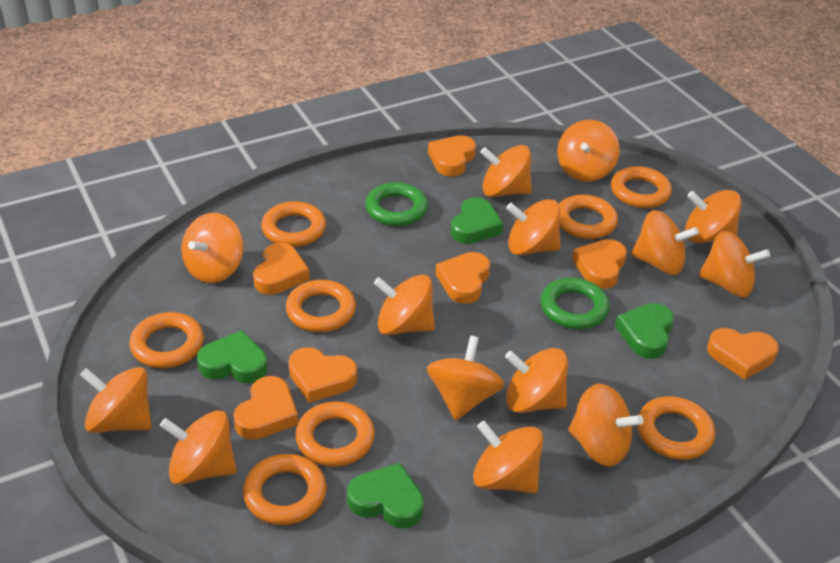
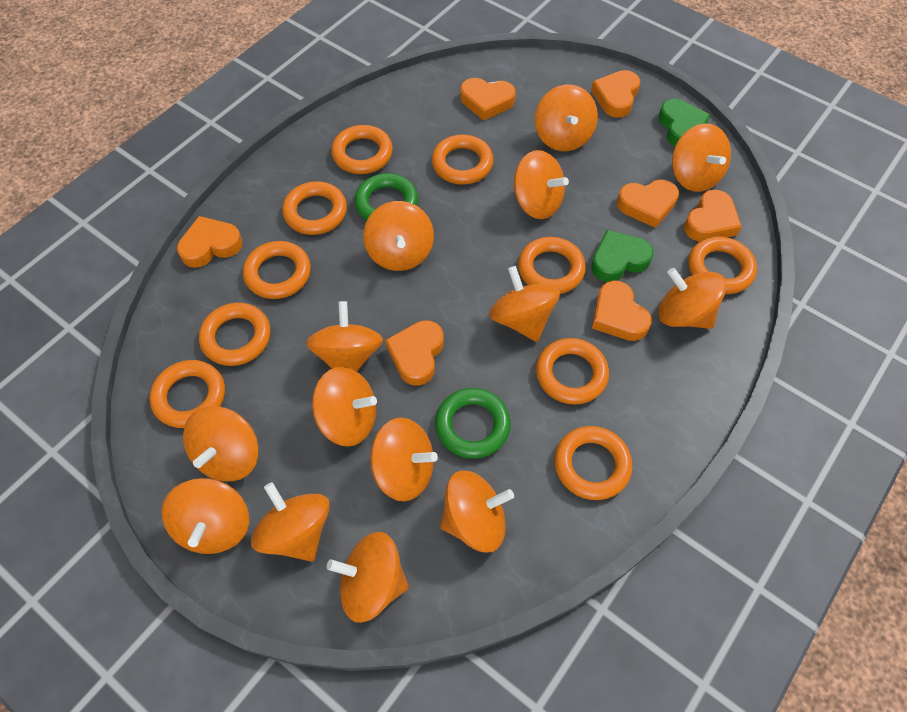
green heart: [197,330,268,384] [347,463,424,529] [451,197,503,244] [615,303,674,359] = 4 -> [591,230,654,282] [658,99,710,147] = 2
orange ring: [129,312,204,368] [243,454,326,525] [261,201,326,247] [286,280,356,332] [295,401,375,467] [558,195,618,239] [611,166,672,208] [637,396,715,460] = 8 -> [149,360,225,428] [199,303,271,366] [243,241,311,299] [282,181,347,235] [331,125,393,174] [432,135,493,185] [518,237,586,294] [536,338,609,405] [554,426,632,500] [688,236,757,294] = 10

